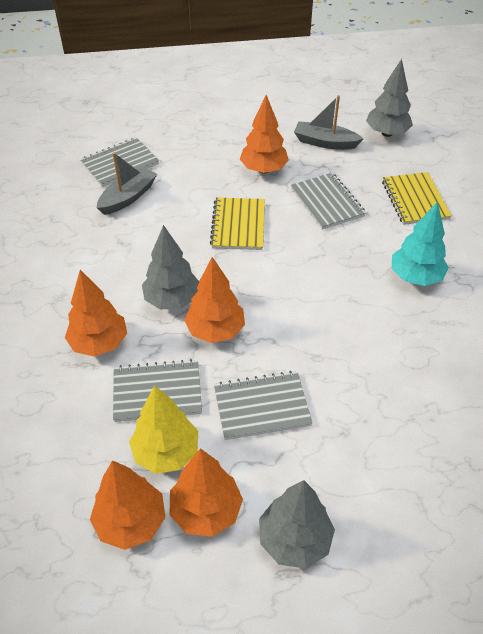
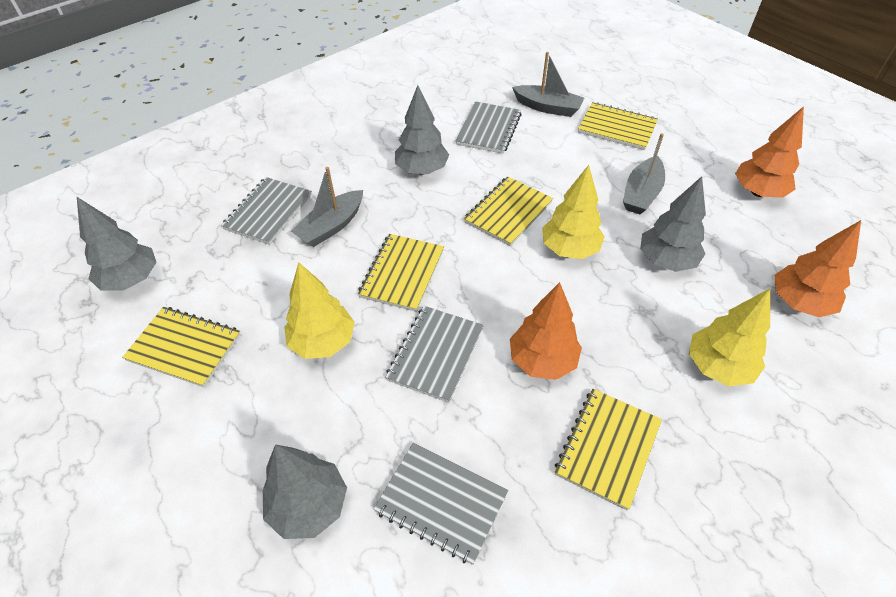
grey boat: [97,152,157,215] [294,95,363,150] = 2 -> [291,167,363,247] [512,52,584,117] [623,133,665,214] = 3
grey tree: [142,225,199,309] [259,480,335,569] [366,59,413,137] = 3 -> [77,197,157,291] [263,444,347,539] [395,85,449,175] [640,176,706,272] = 4
orange tree: [65,270,127,357] [90,460,166,550] [170,448,243,537] [184,257,245,343] [240,95,289,174] = 5 -> [510,282,582,380] [735,106,804,198] [775,220,861,317] = 3
turquoise tree: [392,201,449,286] = 1 -> none = 0
yellow notebook: [210,198,265,250] [382,172,452,225] = 2 -> [122,307,241,387] [358,234,444,312] [464,176,553,246] [555,389,662,510] [578,102,658,150] = 5
yellow tree: [129,385,198,474] = 1 -> [284,262,355,359] [542,165,605,259] [689,289,770,386] = 3

